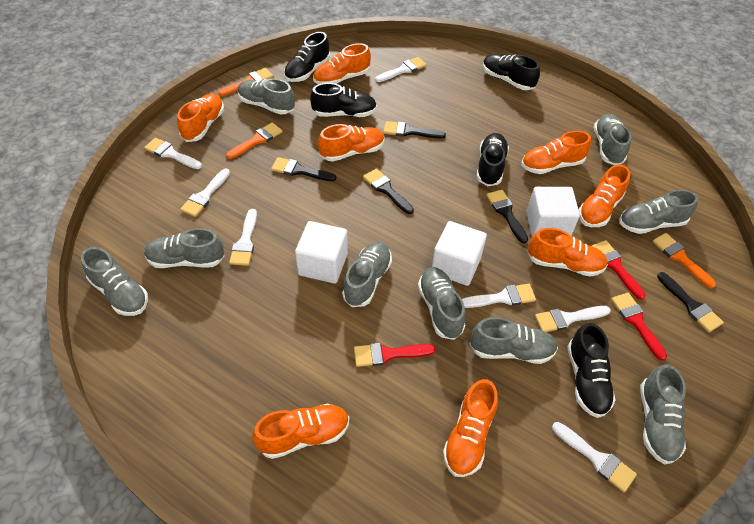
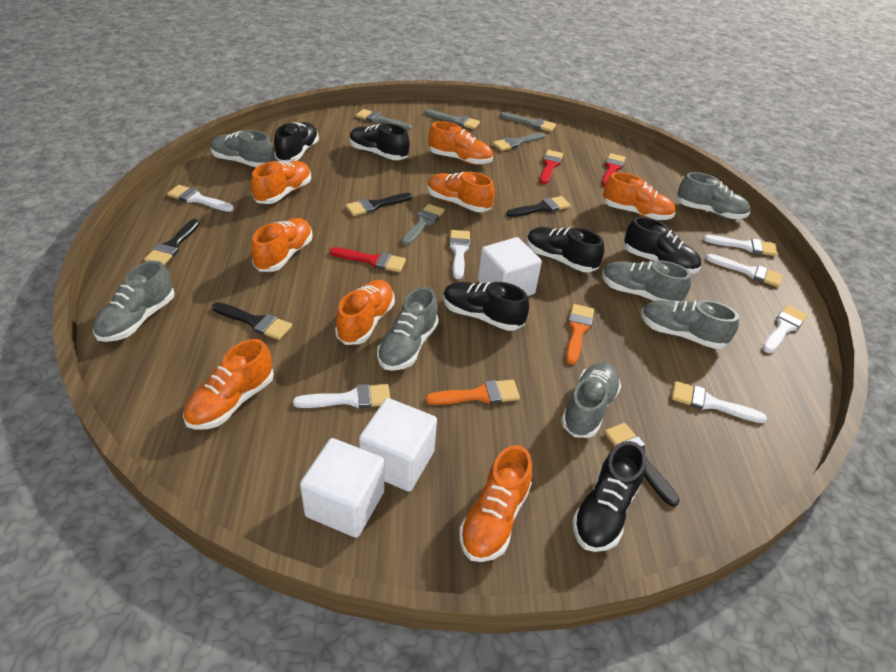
black shoe: [284,32,330,82] [310,83,377,117] [476,133,509,186] [483,54,540,90] [567,323,616,418] = 5 -> [274,122,319,162] [350,123,410,160] [443,282,529,331] [527,227,604,272] [572,441,646,552] [624,217,701,274] = 6
grey brush: none = 0 -> [356,109,412,130] [401,204,445,246] [425,109,480,129] [493,132,545,151] [500,112,556,132] = 5
grey shoe: [81,247,148,316] [144,228,224,268] [238,78,295,115] [342,241,392,307] [418,267,465,340] [470,317,558,364] [594,114,631,165] [619,190,698,234] [640,364,686,464] = 9 -> [93,261,175,342] [211,130,274,167] [377,287,439,371] [561,362,621,438] [602,260,691,303] [641,300,739,349] [677,172,750,219] = 7
orange brush: [218,68,273,96] [226,123,283,159] [652,233,716,288] = 3 -> [426,380,520,405] [566,304,594,364] = 2

